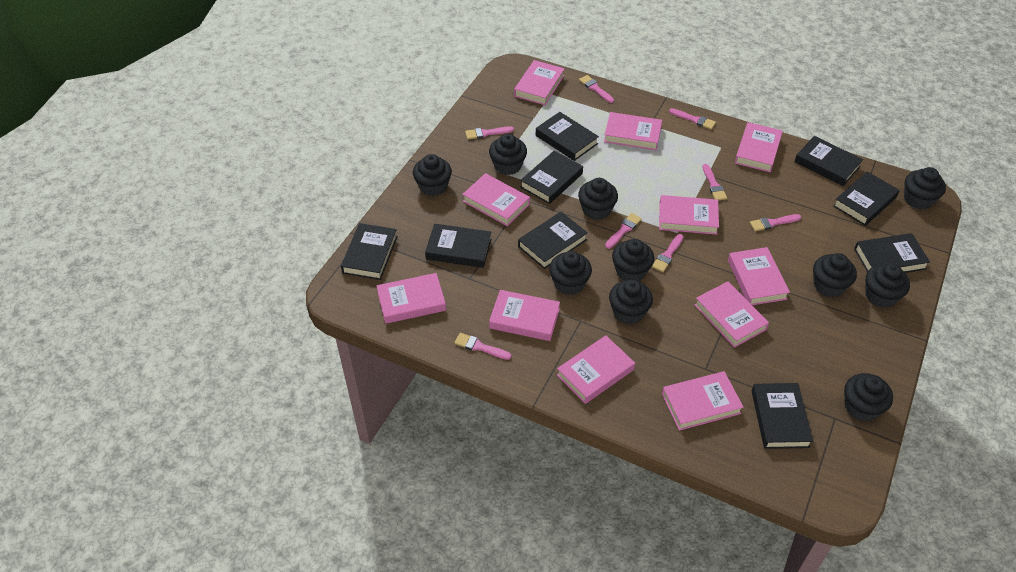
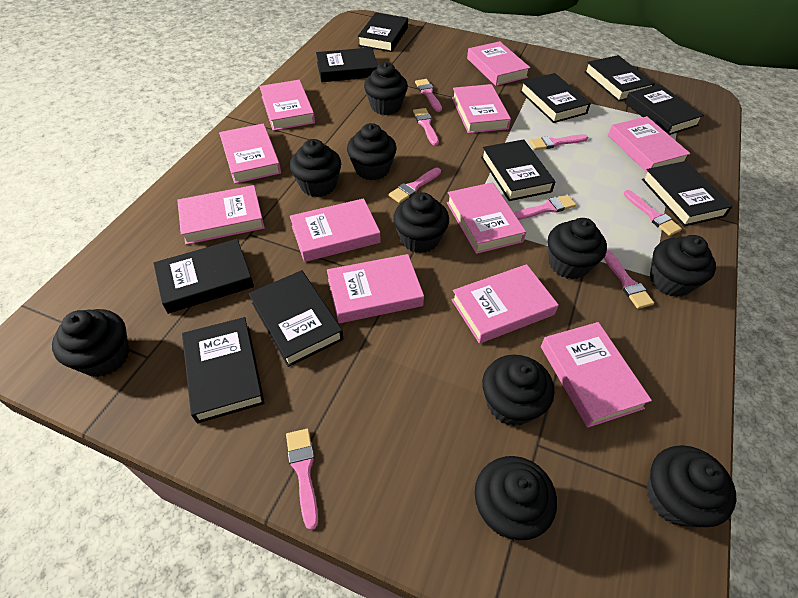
black book: [341,223,398,280] [425,224,491,268] [518,212,588,269] [520,151,583,204] [536,112,599,161] [752,383,813,449] [794,136,863,186] [833,171,900,226] [854,233,930,273] = 9 -> [153,239,254,314] [182,317,265,423] [249,270,343,367] [316,47,378,82] [358,12,408,52] [481,139,555,201] [520,73,591,123] [584,55,655,102] [625,84,704,135] [642,161,733,226] = 10

